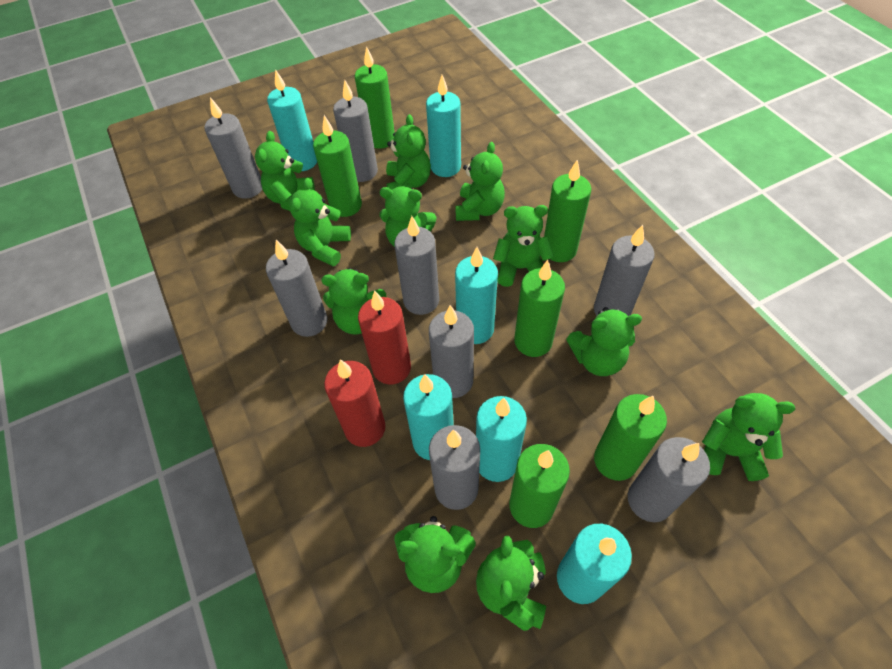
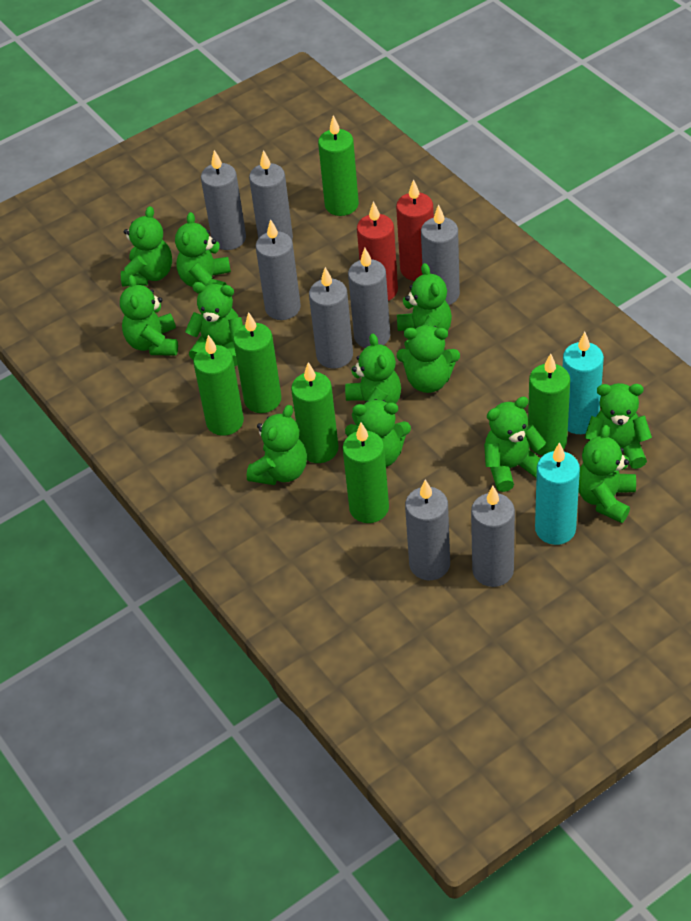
green teddy bear: [255,131,315,211] [289,178,351,266] [321,268,386,335] [380,186,436,247] [386,114,431,190] [394,516,475,593] [455,142,505,221] [476,535,546,631] [493,205,554,287] [566,307,642,376] [702,393,795,481] = 11 -> [120,275,178,356] [121,206,172,287] [175,212,231,287] [185,282,243,366] [247,405,307,485] [345,334,401,425] [345,399,411,467] [397,263,452,350] [397,325,460,393] [484,397,546,492] [578,425,636,523] [584,383,652,469] = 12
turquoise candle: [267,69,317,171] [403,374,454,460] [426,75,461,177] [455,247,498,344] [476,396,527,482] [557,524,632,604] = 6 -> [535,442,580,545] [563,332,604,434] = 2

